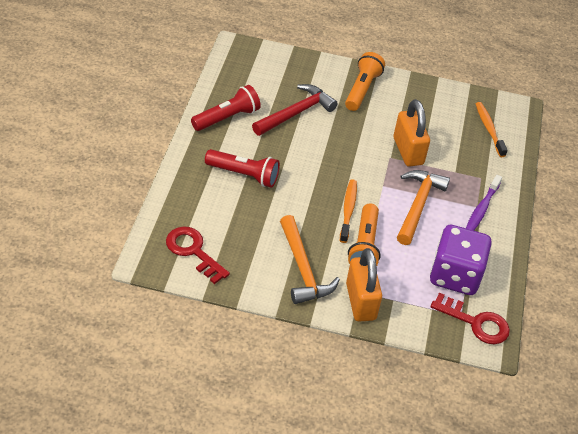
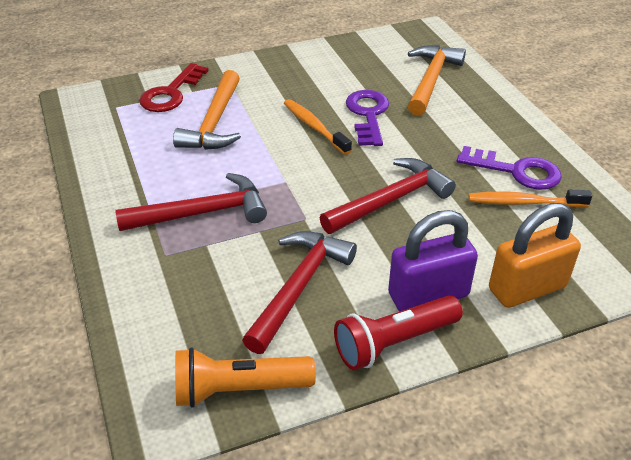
orange flashlight: [345,52,385,111] [348,203,381,266] = 2 -> [175,347,316,408] = 1
orange padlock: [346,248,382,322] [394,99,430,167] = 2 -> [489,203,581,308] = 1
purple dice: [430,225,492,295] = 1 -> none = 0
purple key: none = 0 -> [346,90,389,146] [457,146,562,190] = 2
purple padlock: none = 0 -> [388,210,478,311] = 1
purple toothbrush: [466,175,502,231] = 1 -> none = 0
red flashlight: [191,85,261,131] [205,149,280,188] = 2 -> [334,295,463,371] = 1
red hammer: [252,84,338,136] = 1 -> [115,173,267,231] [242,231,357,354] [320,158,456,234] = 3
red key: [166,226,230,284] [431,293,510,344] = 2 -> [139,63,209,112] = 1

